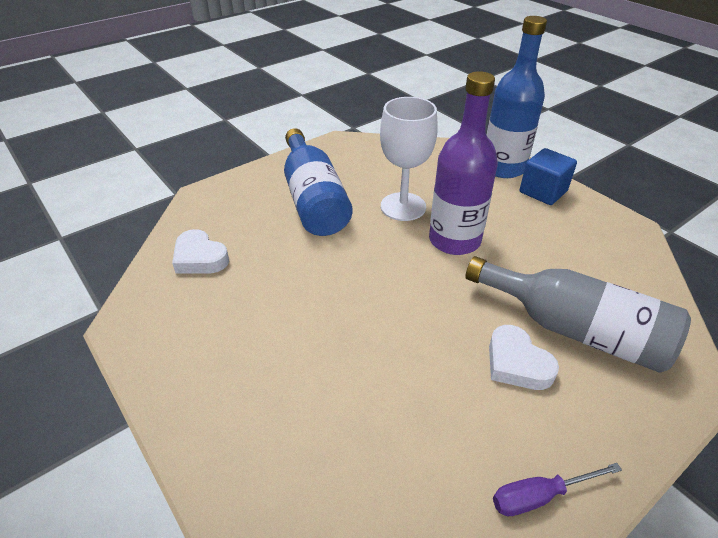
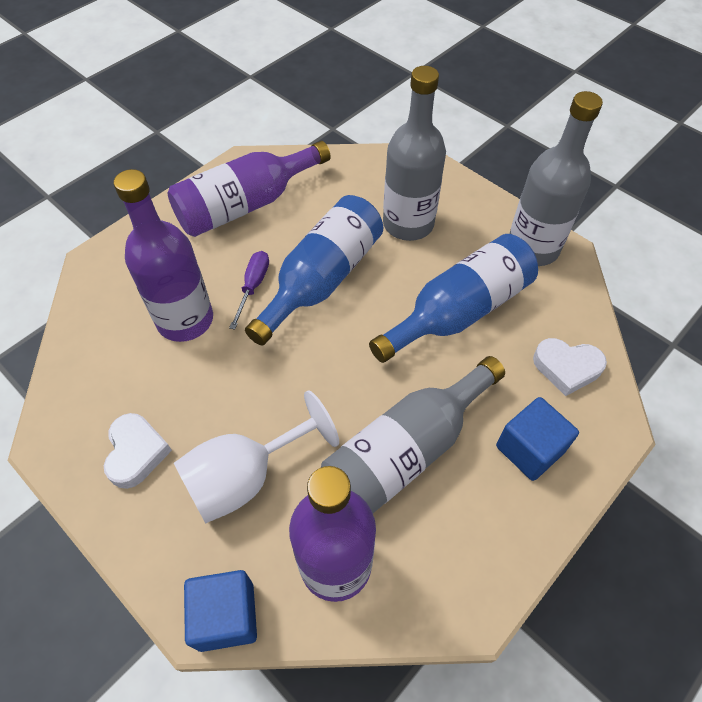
blue cube: [520,148,577,205] = 1 -> [184,570,257,652] [496,397,579,481] = 2
grey bottle: [465,256,691,373] = 1 -> [321,356,505,513] [383,66,446,241] [509,91,603,266] = 3
purple bottle: [429,71,498,255] = 1 -> [114,169,213,342] [168,141,331,237] [289,466,376,602] = 3

